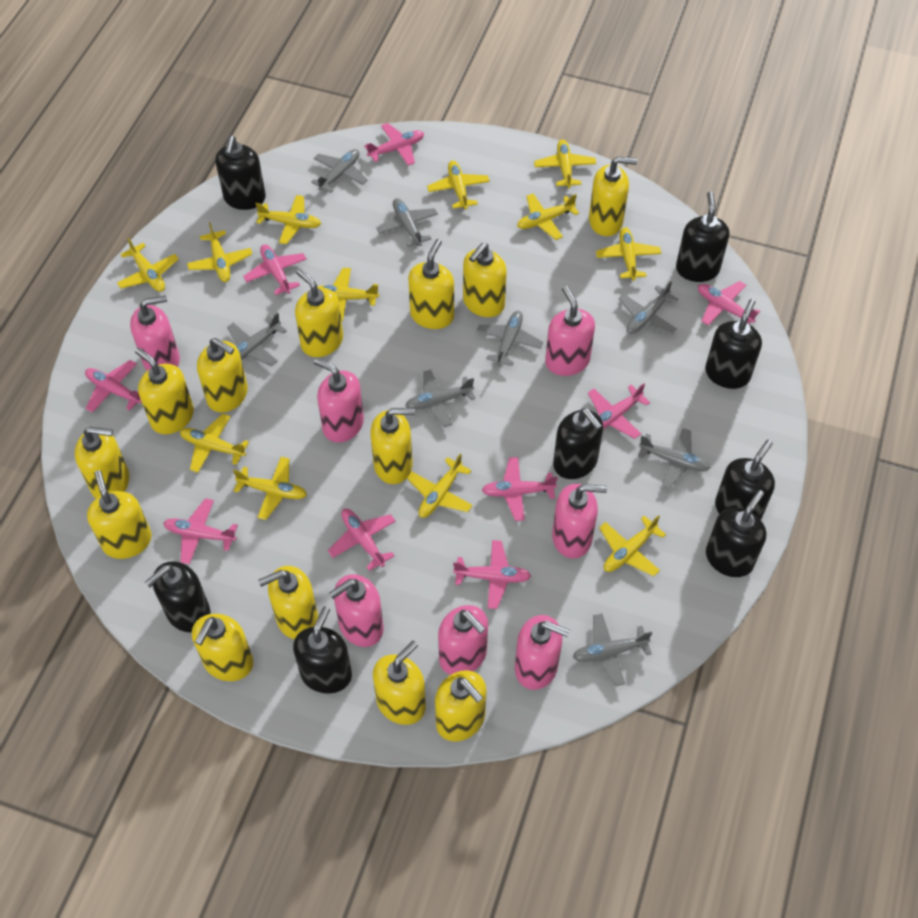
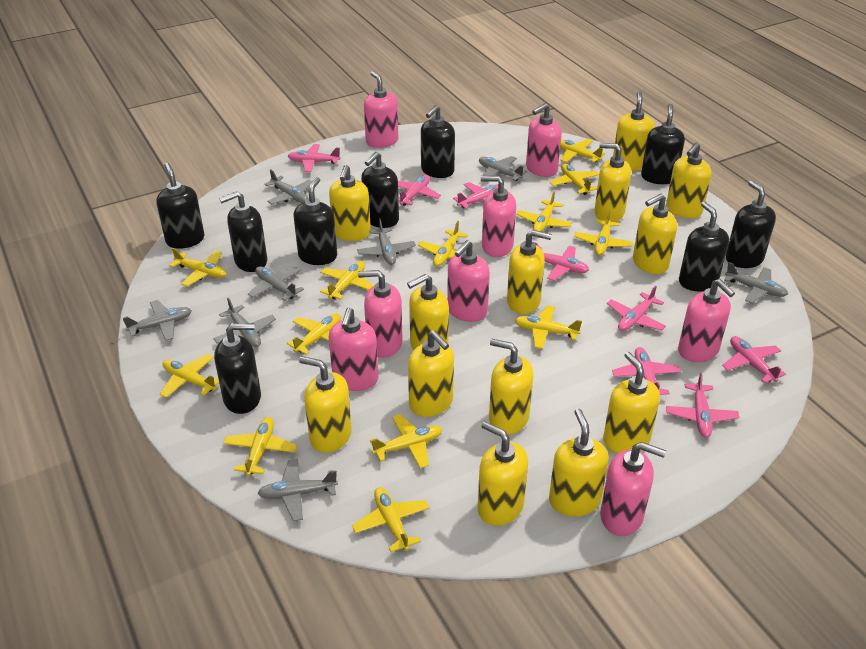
black soap dispenser: [145,561,211,632] [215,136,266,210] [293,606,352,694] [553,408,603,479] [676,191,729,282] [705,299,762,389] [706,490,767,577] [715,440,775,520] = 8 -> [156,163,205,249] [214,323,261,414] [219,191,267,272] [293,177,337,265] [361,152,399,228] [421,105,455,178] [641,104,685,184] [679,201,729,291] [726,180,776,268] = 9
pink plane: [85,360,142,413] [163,498,238,564] [243,244,307,295] [328,509,396,571] [364,123,424,166] [453,540,531,609] [482,457,558,521] [588,384,650,439] [698,281,760,326] = 9 -> [288,144,341,172] [398,175,441,206] [453,182,498,209] [534,242,589,281] [607,285,666,331] [612,347,681,395] [666,372,739,437] [722,336,786,383] = 8
pink soap dispenser: [130,296,180,371] [313,358,364,443] [329,574,384,647] [438,605,488,675] [515,615,570,690] [545,286,595,376] [552,484,607,559] = 7 -> [329,308,378,391] [358,270,402,358] [364,71,398,148] [447,240,490,322] [481,176,516,257] [526,103,562,177] [600,442,666,536] [678,279,735,362] = 8
yellow plane: [117,237,179,292] [180,414,249,473] [187,222,252,282] [233,457,307,520] [256,195,321,244] [317,268,379,321] [407,454,473,518] [427,161,490,210] [517,193,579,240] [534,139,596,188] [596,227,661,281] [599,515,666,577] = 12 -> [160,354,219,398] [169,248,226,287] [223,417,297,476] [287,313,341,355] [320,261,374,300] [352,487,430,552] [370,414,442,468] [418,221,468,267] [515,305,582,349] [516,191,572,232] [550,163,599,195] [560,139,605,163] [574,210,633,256] = 13

